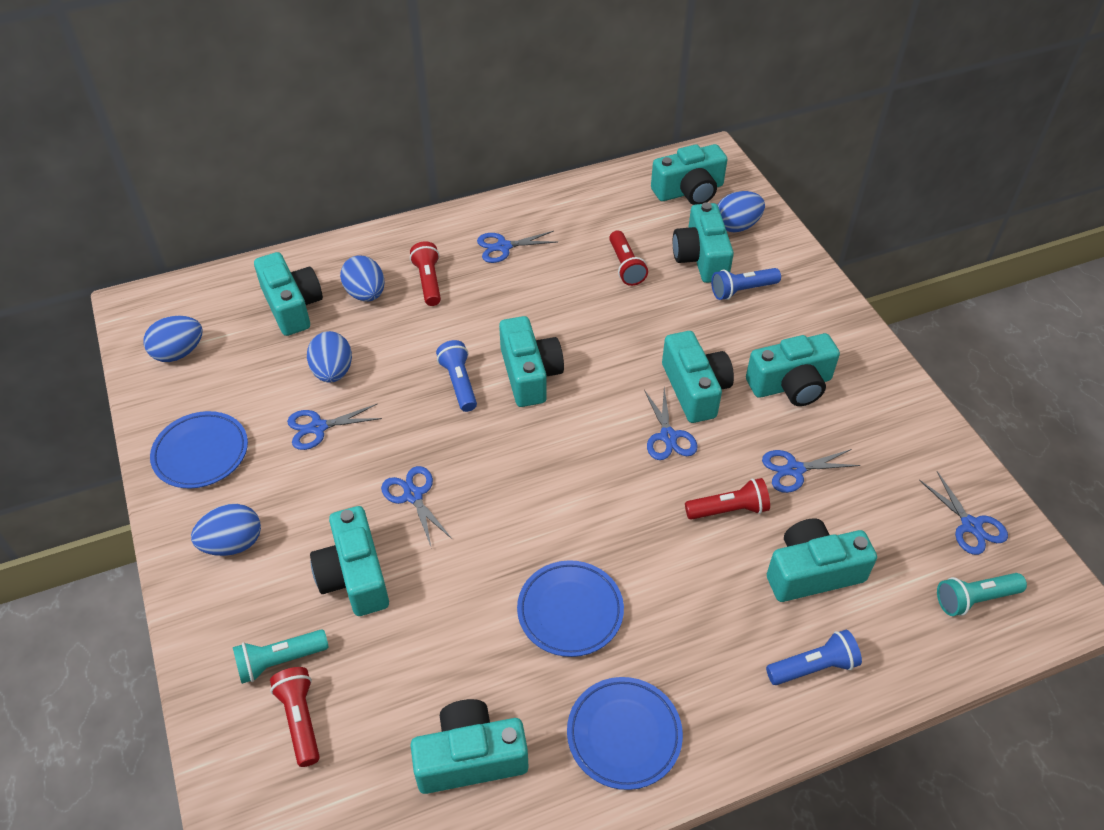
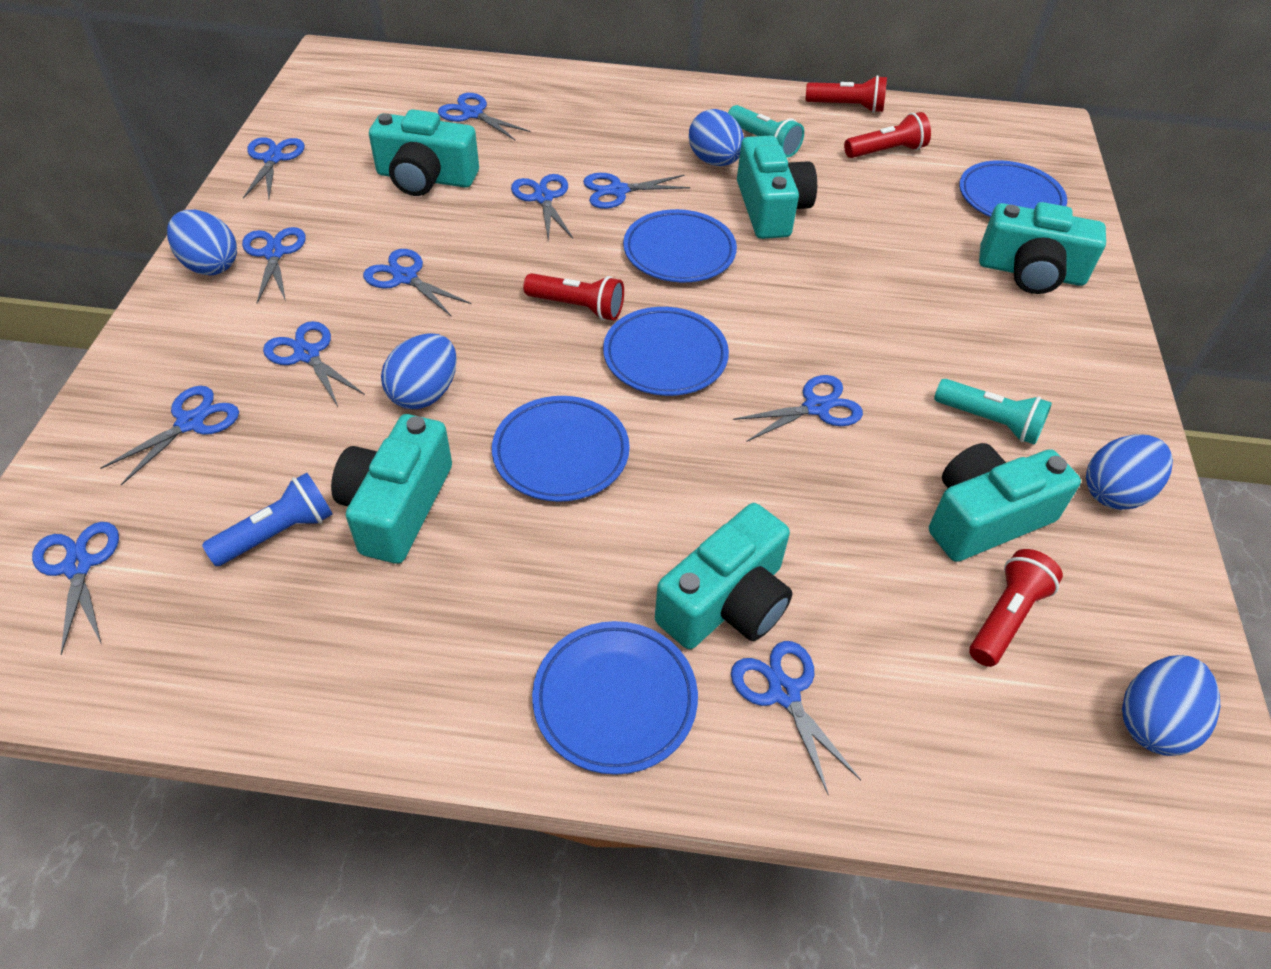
blue flashlight: [436,340,477,412] [711,268,781,300] [766,630,862,685] = 3 -> [202,473,333,566] = 1
blue plate: [150,411,248,488] [517,560,624,657] [567,677,683,790] = 3 -> [492,396,630,502] [532,621,698,775] [603,307,729,396] [623,209,737,282] [959,160,1067,217] = 5
blue scissors: [287,404,382,450] [381,466,452,549] [477,231,557,263] [644,388,698,460] [762,449,860,493] [919,471,1008,555] = 6 -> [32,522,119,655] [100,386,239,485] [242,227,306,303] [243,137,305,199] [263,321,365,406] [363,249,471,317] [438,93,531,140] [511,174,573,242] [583,173,691,209] [731,641,861,796] [733,375,863,442] = 11
turquoise camera: [254,252,323,336] [310,506,389,616] [410,699,528,794] [499,316,564,407] [651,144,728,205] [662,331,734,423] [673,202,734,283] [746,333,840,406] [767,518,877,602] = 9 -> [331,414,452,564] [369,109,479,196] [655,503,793,649] [737,136,817,239] [929,443,1081,562] [979,202,1106,294] = 6

